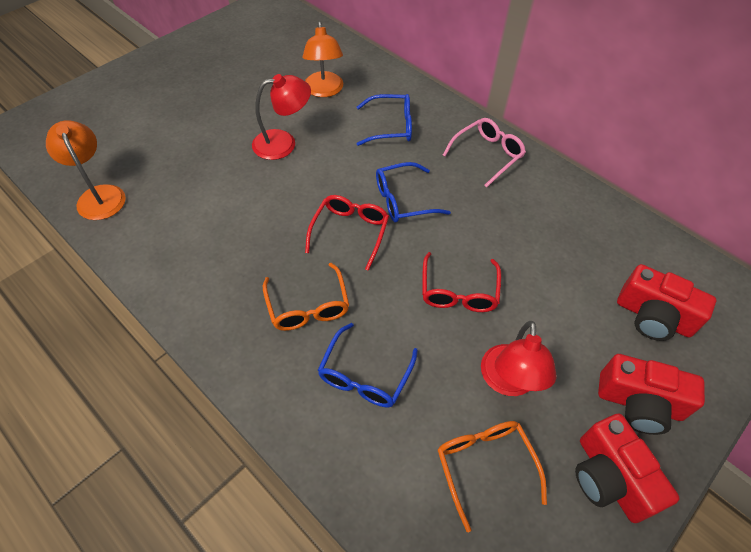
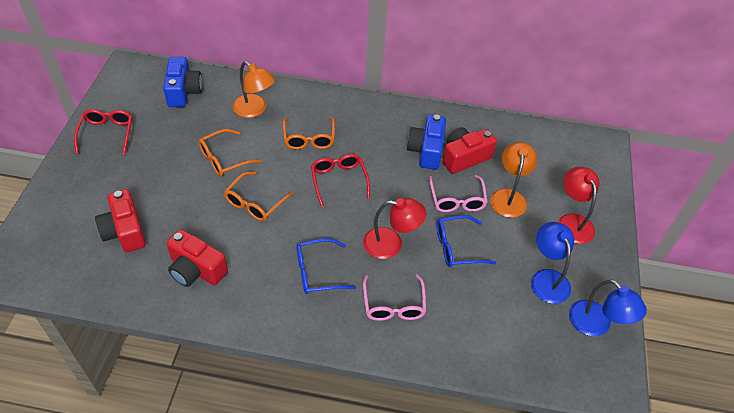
blue camera: none = 0 -> [163,57,203,107] [407,115,446,170] = 2
blue glasses: [318,323,418,408] [357,94,412,146] [376,162,451,223] = 3 -> [296,238,356,294] [436,215,496,267] = 2
blue lamp: none = 0 -> [531,222,574,304] [569,280,647,336] = 2
orange glasses: [263,263,349,331] [438,421,547,532] = 2 -> [198,129,262,176] [224,172,294,221] [283,117,335,149] = 3
pink glasses: [443,118,526,188] = 1 -> [363,274,426,321] [429,175,488,212] = 2

